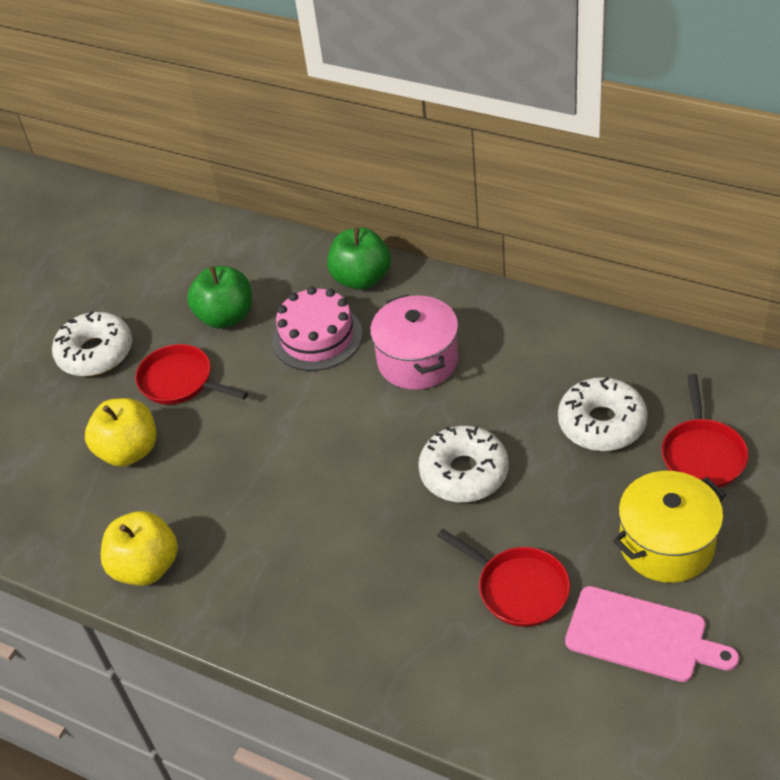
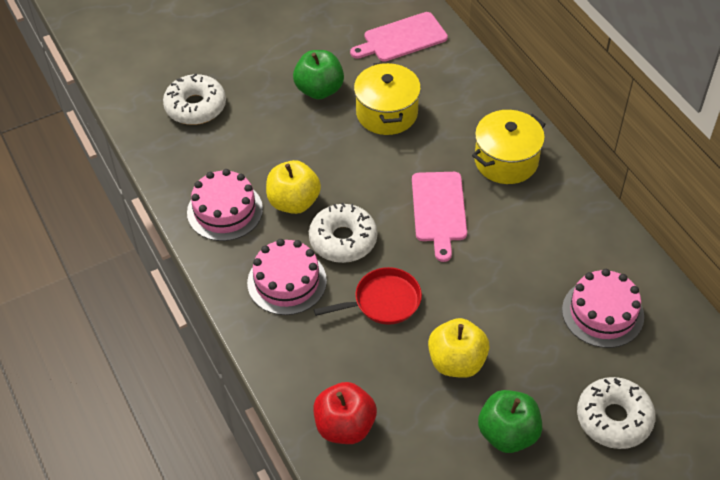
pink cake: [272,286,363,371] = 1 -> [187,169,263,241] [247,239,327,315] [562,269,644,348] = 3
pink cutting board: [565,586,739,682] = 1 -> [350,12,448,62] [412,172,467,262] = 2
pink pot: [370,294,459,390] = 1 -> none = 0
red apple: none = 0 -> [313,382,377,444] = 1
red pan: [135,344,248,405] [437,529,570,627] [662,374,749,488] = 3 -> [314,267,422,325] = 1
yellow pot: [613,471,726,583] = 1 -> [354,62,421,135] [472,110,546,184] = 2

